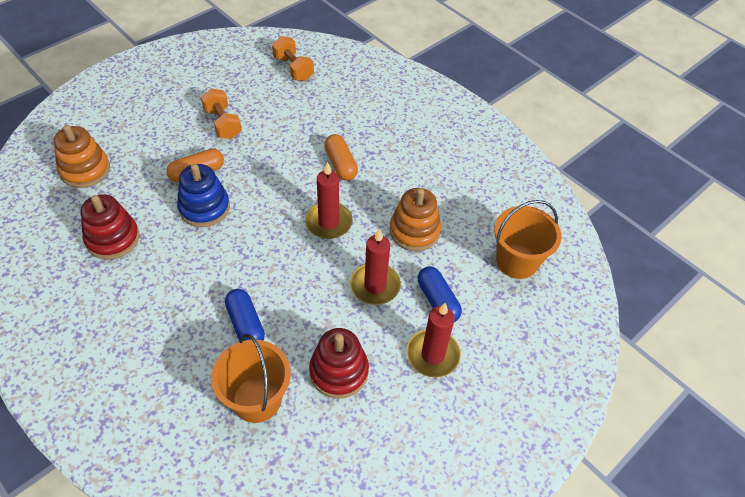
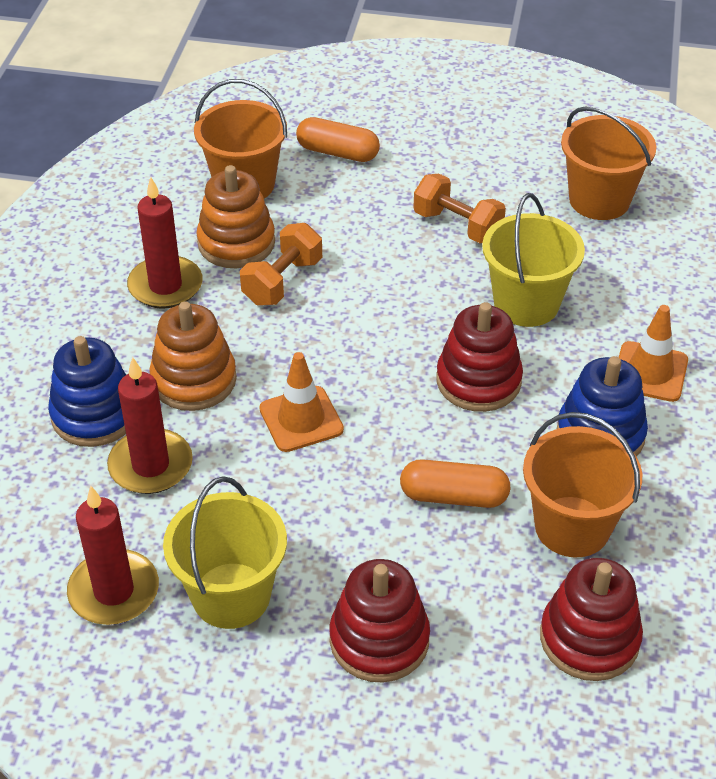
blue capsule: [225,289,265,341] [418,266,462,322] = 2 -> none = 0
blue stacking toy: [177,164,230,227] = 1 -> [48,336,126,447] [557,356,648,457] = 2
orange bucket: [211,334,291,423] [494,200,561,279] = 2 -> [194,79,287,199] [523,412,642,557] [561,107,656,220] = 3
orange traffic cone: none = 0 -> [259,352,344,452] [619,305,688,402] = 2
red stacking toy: [81,194,139,260] [309,328,369,399] = 2 -> [329,559,430,683] [437,302,523,412] [540,558,643,681] = 3
yellow bucket: none = 0 -> [163,476,287,629] [482,193,585,327] = 2

